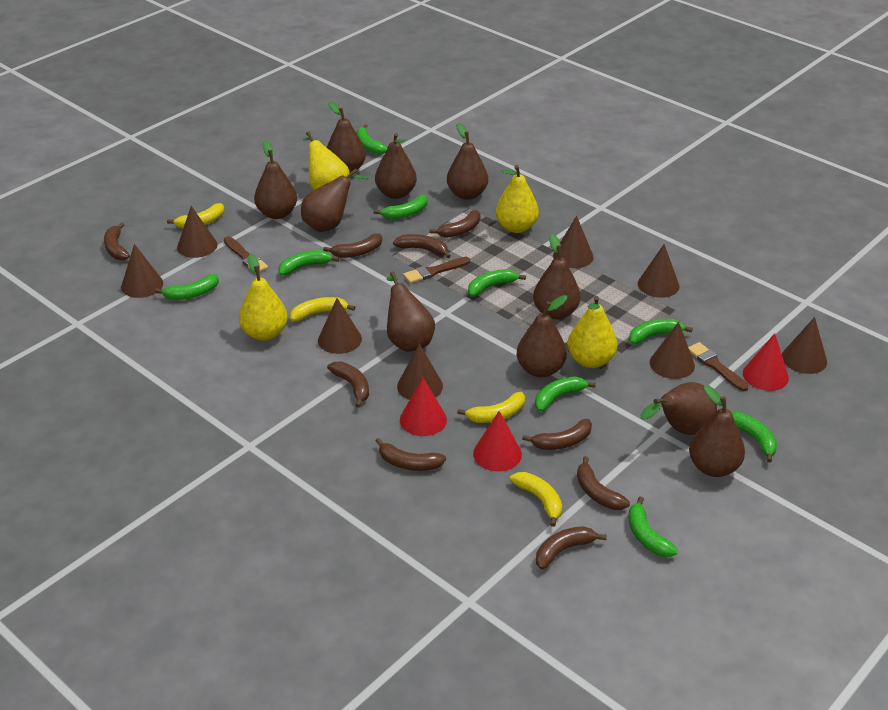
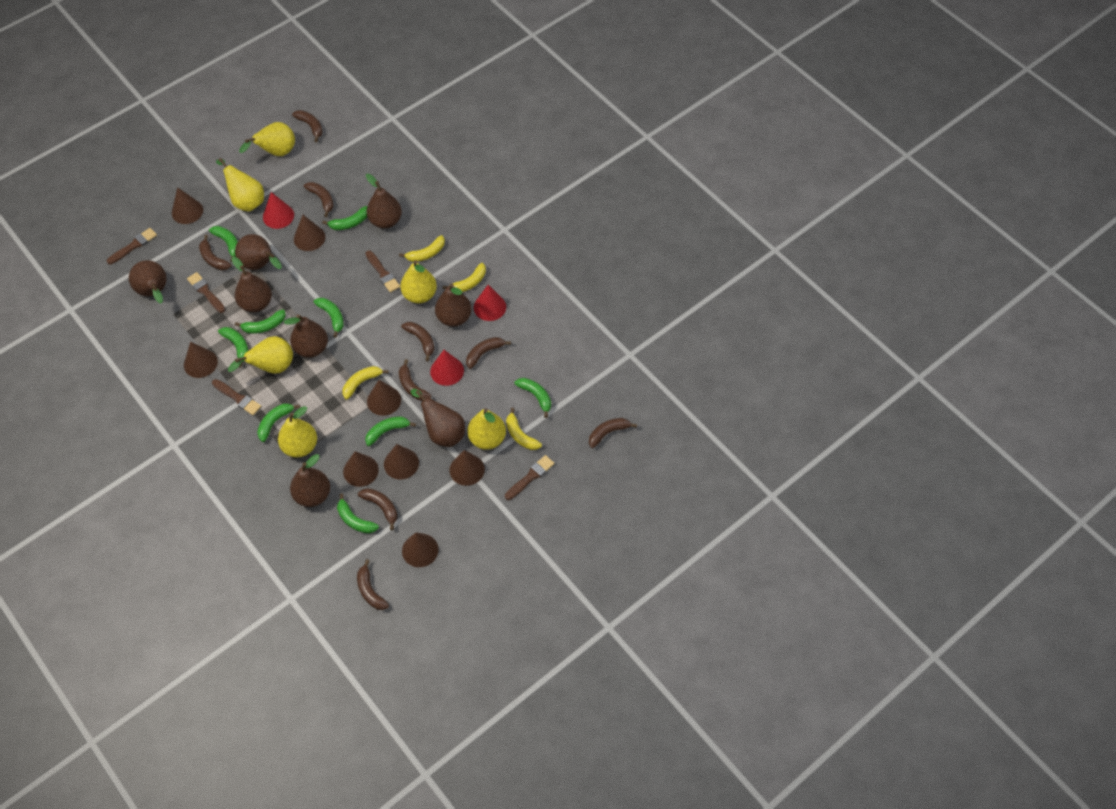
brown brush: [224,236,268,272] [403,257,470,283] [688,342,749,391] = 3 -> [107,228,157,265] [187,272,225,313] [212,379,261,415] [365,250,400,293] [505,455,554,500] = 5
brown pear: [254,141,297,219] [301,168,368,232] [327,101,366,173] [375,133,417,199] [387,271,435,352] [447,123,488,200] [517,295,567,377] [533,234,581,319] [641,382,717,435] [689,385,745,477] = 10 -> [129,260,167,304] [231,256,272,312] [235,234,282,270] [284,314,328,357] [290,454,330,507] [366,174,402,228] [410,389,465,447] [435,283,472,327] = 8
yellow pear: [239,254,288,341] [303,131,350,190] [495,165,539,233] [568,296,617,368] = 4 -> [216,158,264,212] [228,336,293,374] [239,122,295,156] [278,406,317,458] [400,260,437,303] [467,408,506,450] = 6

